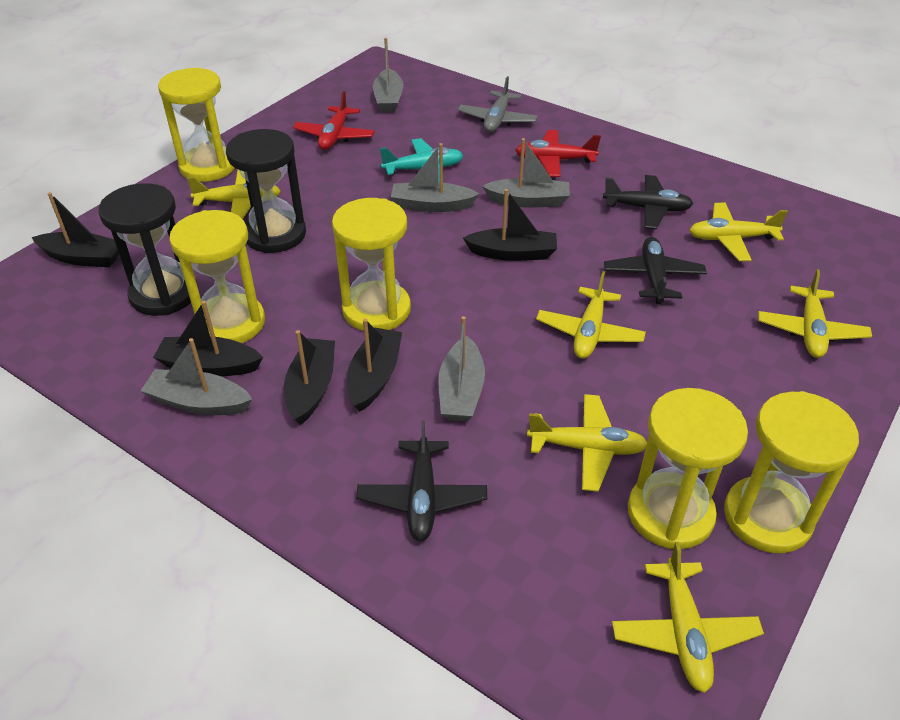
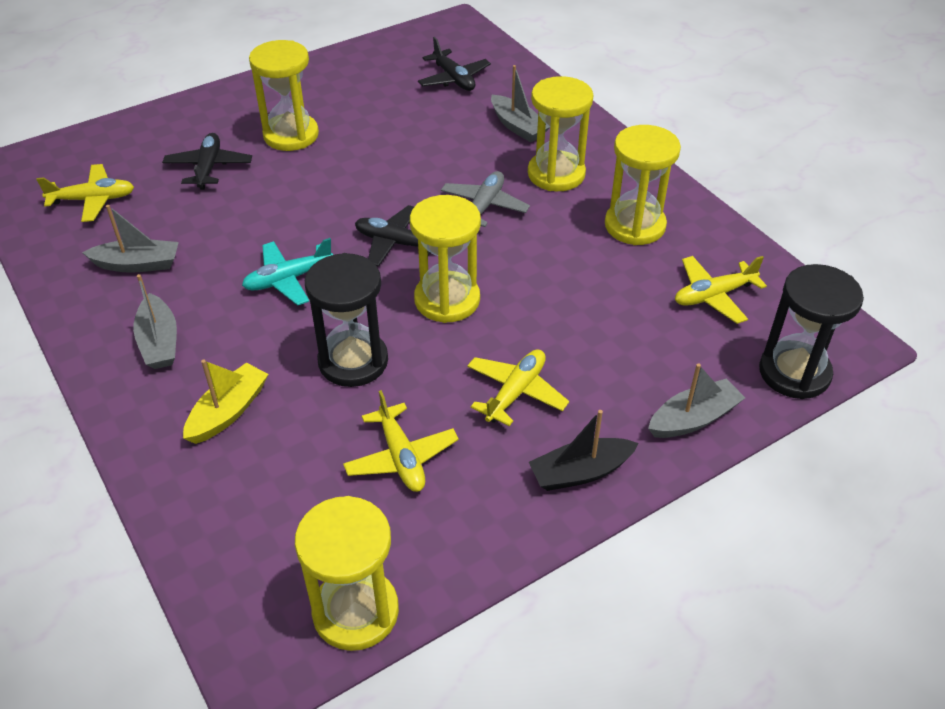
black boat: [32,192,119,267] [153,301,263,376] [284,330,335,425] [347,319,402,412] [463,189,557,261] = 5 -> [529,410,639,491] = 1
grey boat: [140,338,252,415] [373,38,403,113] [391,143,479,212] [438,316,485,421] [482,138,570,208] = 5 -> [82,205,179,273] [133,274,177,369] [491,65,550,142] [648,363,745,438] = 4
red plane: [293,91,375,150] [515,130,601,177] = 2 -> none = 0
yellow boat: none = 0 -> [183,360,269,444] = 1
yellow plane: [187,169,281,219] [527,394,647,492] [536,271,646,359] [612,542,764,693] [689,203,788,261] [758,269,872,358] = 6 -> [36,164,134,222] [343,390,459,492] [467,349,569,426] [675,256,767,324] = 4

